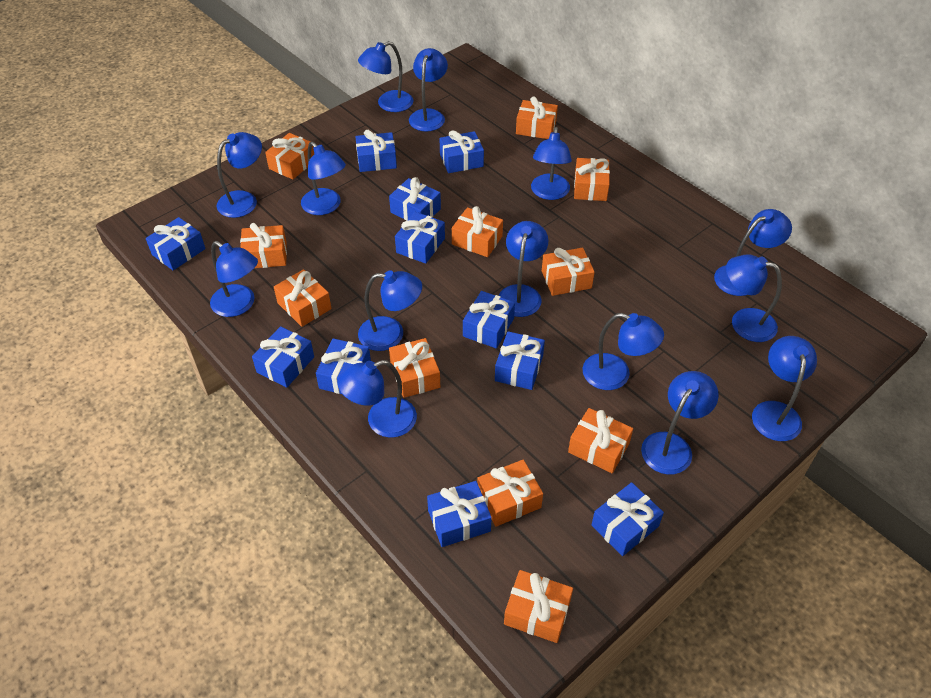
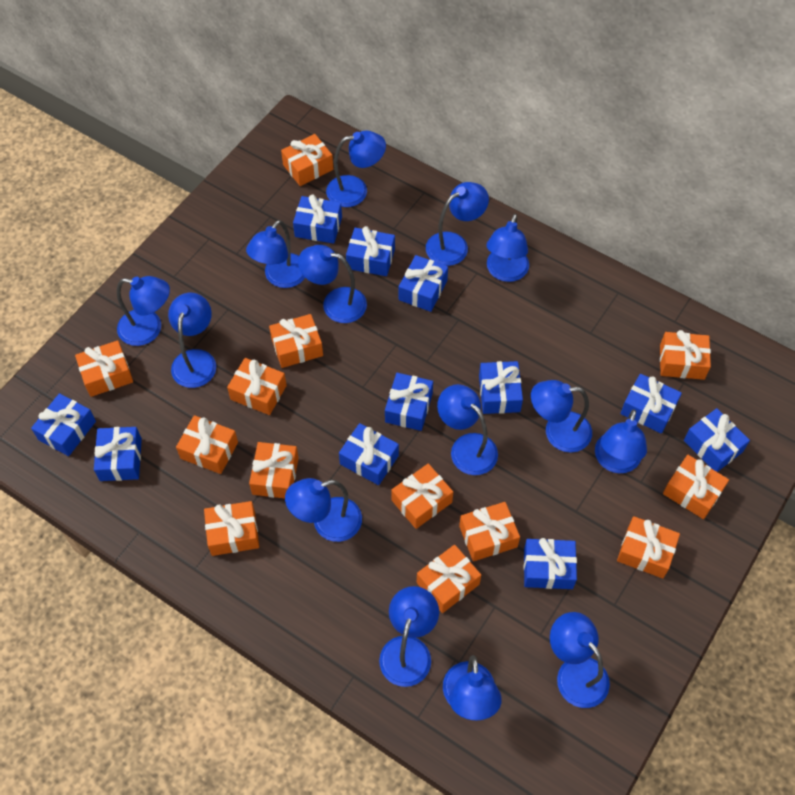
orange gift: [240,223,287,268] [265,133,314,179] [274,269,331,327] [389,338,440,398] [452,206,503,257] [477,460,543,527] [504,570,573,643] [516,96,558,139] [542,248,595,296] [568,408,633,473] [574,158,610,201] = 11 -> [75,340,133,397] [176,415,238,474] [204,501,259,556] [227,358,287,415] [249,442,299,498] [269,314,323,368] [281,134,333,186] [391,464,453,529] [417,544,481,613] [459,502,520,561] [617,516,680,578] [660,330,711,380] [663,455,729,519] = 13

